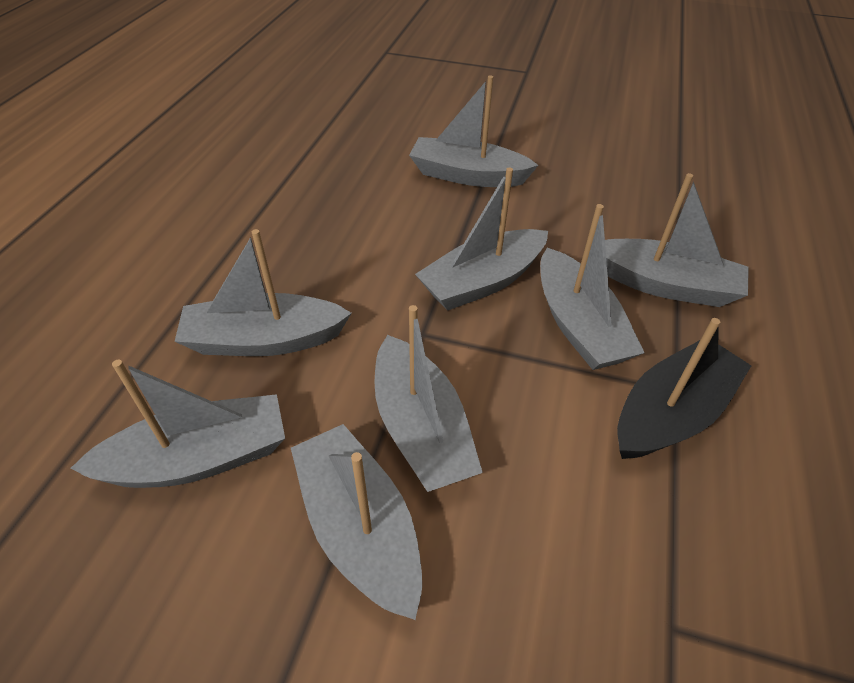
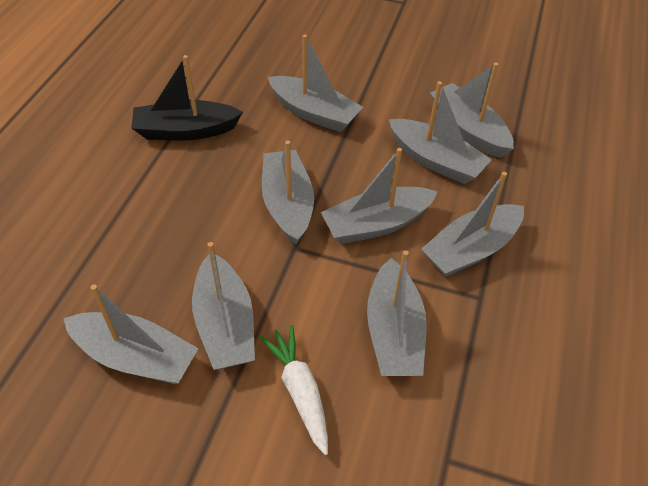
grey boat: [70,360,285,488] [174,229,352,356] [291,424,422,620] [374,305,483,492] [409,75,538,187] [415,168,548,311] [540,204,645,370] [605,173,749,307] = 8 -> [63,284,199,384] [192,242,255,370] [262,140,314,245] [268,34,363,132] [321,148,438,244] [367,250,427,376] [389,81,492,184] [421,172,524,277] [430,63,514,158] = 9
white carrot: none = 0 -> [260,325,328,455] = 1

